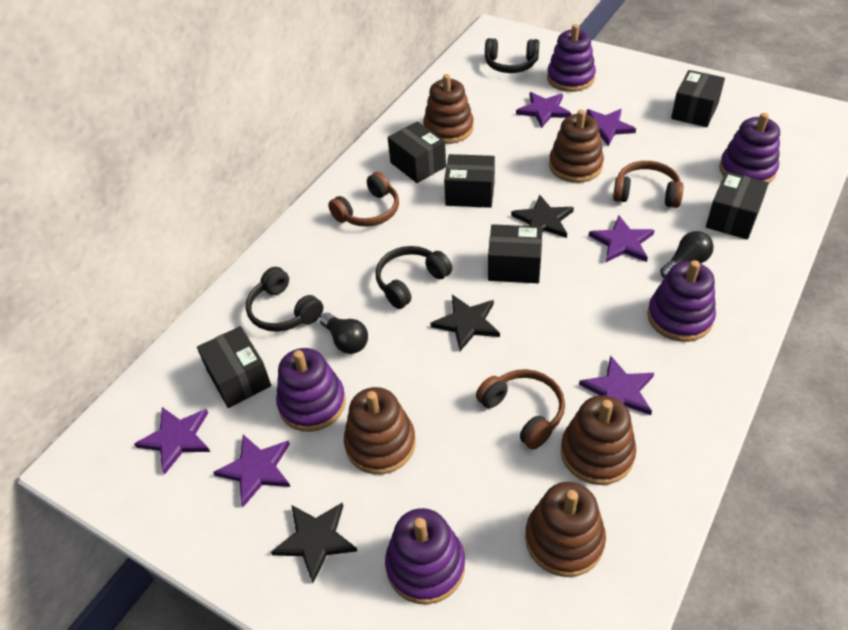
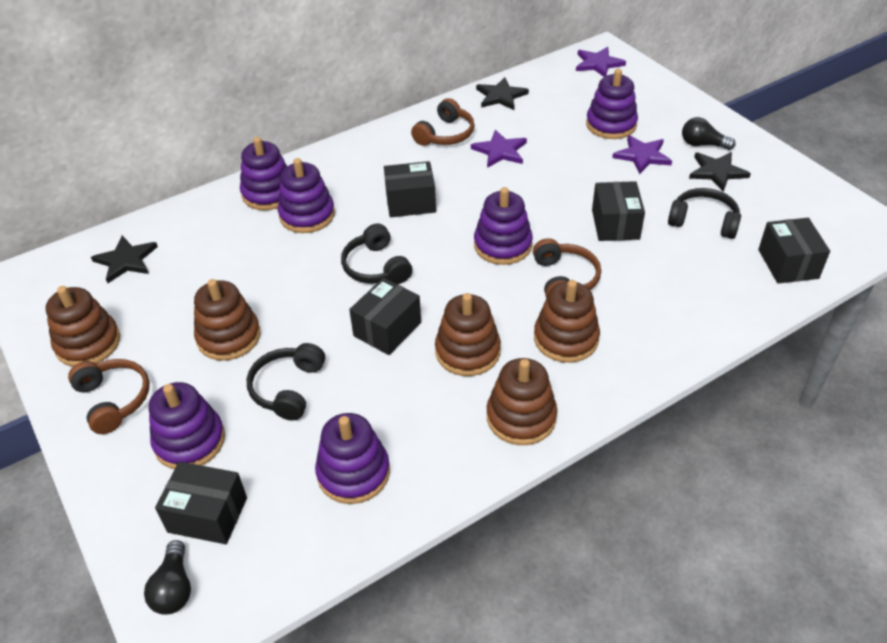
black box: [197,326,271,408] [388,121,446,183] [444,154,495,208] [488,224,542,283] [671,70,725,127] [706,172,769,239] = 6 -> [155,462,247,544] [349,278,421,355] [384,161,436,217] [592,181,645,241] [758,218,830,284] = 5
purple stacking toy: [276,348,346,432] [385,508,465,604] [547,24,596,92] [647,260,716,342] [719,113,780,183] = 5 -> [149,382,225,469] [240,137,287,210] [278,158,335,233] [315,413,390,504] [474,187,533,265] [586,69,638,139] = 6
purple star: [134,407,210,475] [213,435,290,507] [516,92,572,128] [579,355,654,415] [586,109,636,146] [589,216,655,263] = 6 -> [471,130,527,168] [576,47,626,77] [612,135,672,174] = 3

